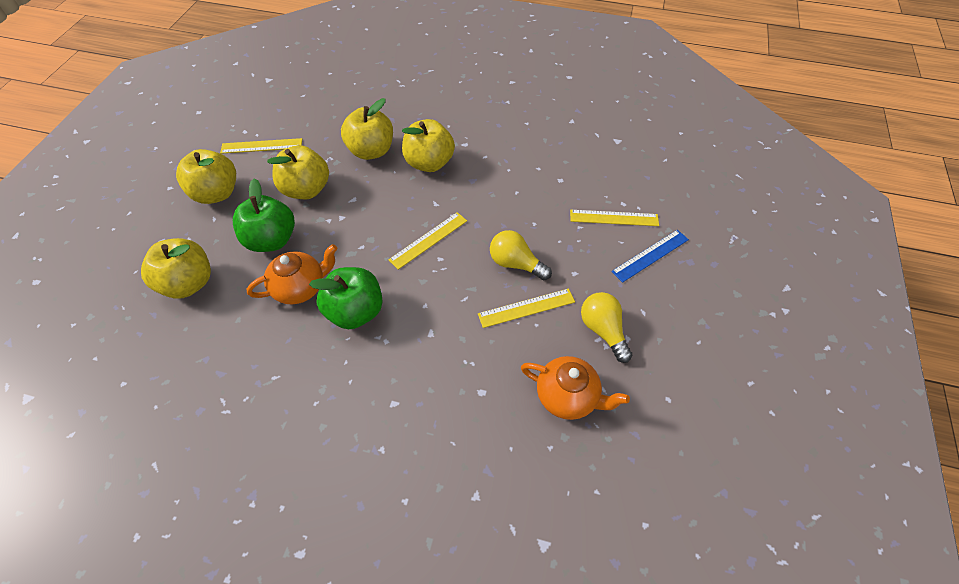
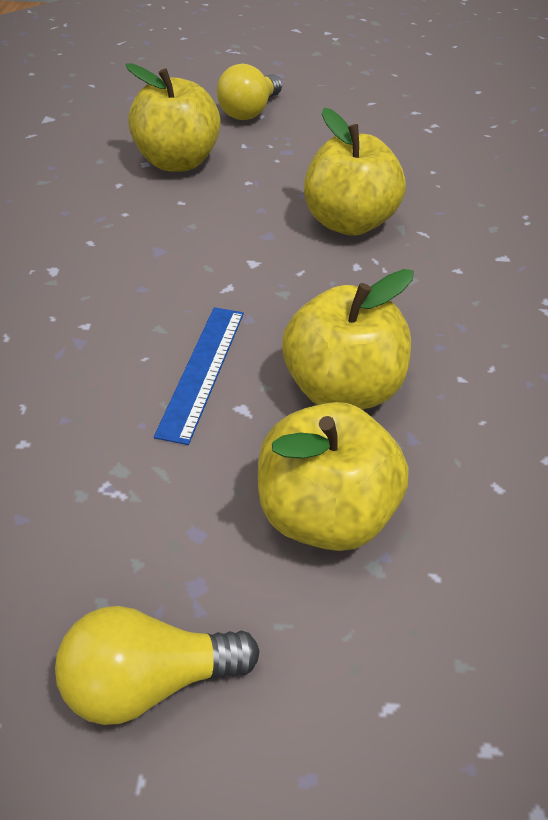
green apple: [233,178,295,252] [309,267,383,329] = 2 -> none = 0
orange teapot: [247,244,338,304] [521,356,630,420] = 2 -> none = 0
yellow apple: [141,238,211,299] [176,149,236,204] [267,145,329,199] [341,98,393,160] [402,119,455,172] = 5 -> [126,63,221,172] [258,402,409,551] [282,269,414,409] [304,108,406,236] = 4
yellow ruler: [220,138,302,154] [388,212,467,270] [478,289,575,328] [570,210,659,226] = 4 -> none = 0

